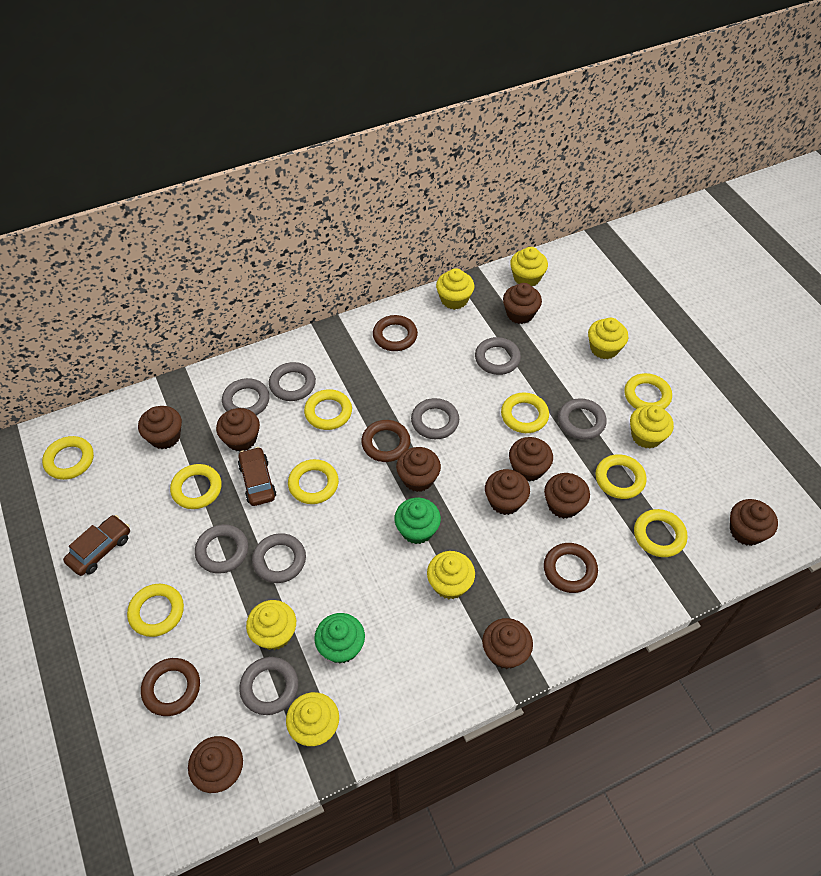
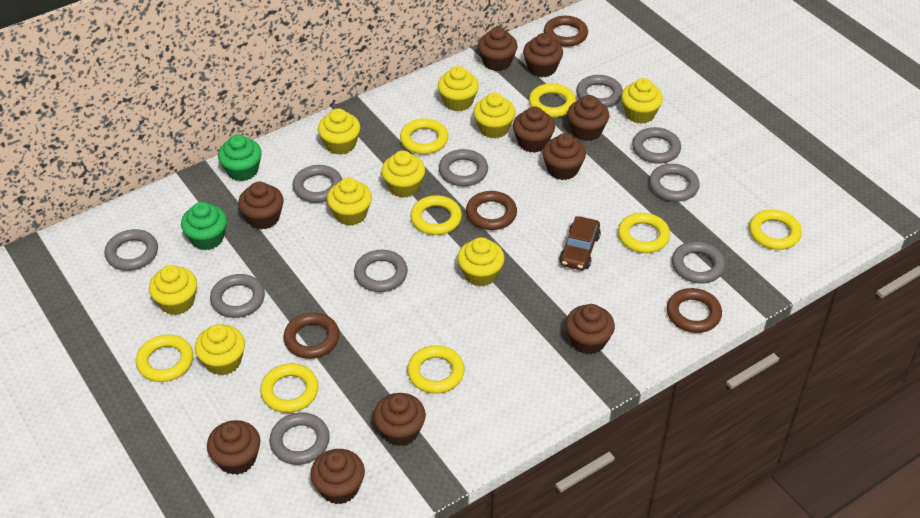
brown car: [63,515,130,576] [238,447,276,506] = 2 -> [559,216,601,270] = 1
grey ring: [195,524,248,574] [222,378,270,415] [239,657,298,715] [252,533,306,583] [269,362,316,401] [411,398,459,439] [475,337,521,375] [558,398,607,440] = 8 -> [105,229,158,271] [210,274,265,318] [269,412,330,465] [292,165,342,203] [354,250,408,292] [439,149,488,187] [576,75,623,108] [632,127,681,164] [649,164,700,202] [672,241,725,284] = 10
yellow cupcake: [246,600,296,650] [286,692,339,746] [427,551,475,599] [436,268,474,310] [510,247,548,287] [588,318,628,359] [630,405,674,449] = 7 -> [149,265,197,315] [195,324,245,375] [318,108,360,155] [327,178,372,226] [381,150,425,198] [438,66,479,111] [458,237,505,287] [473,93,516,139] [621,78,663,124] = 9
yellow ring: [42,436,94,480] [127,584,184,637] [170,464,222,509] [288,459,339,504] [304,389,352,430] [501,392,549,433] [596,454,647,499] [624,373,672,409] [634,509,687,557] = 9 -> [136,335,193,382] [260,364,319,413] [400,118,448,154] [407,345,465,394] [410,195,462,235] [529,83,576,118] [618,213,670,253] [749,209,802,250] = 8

